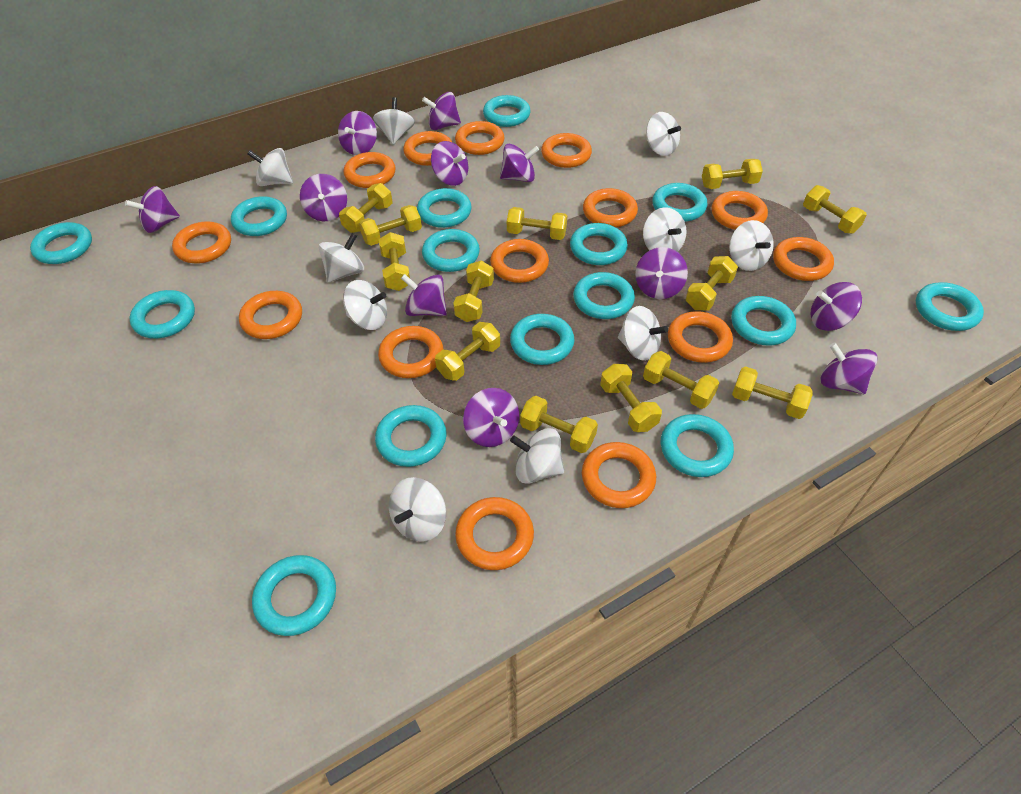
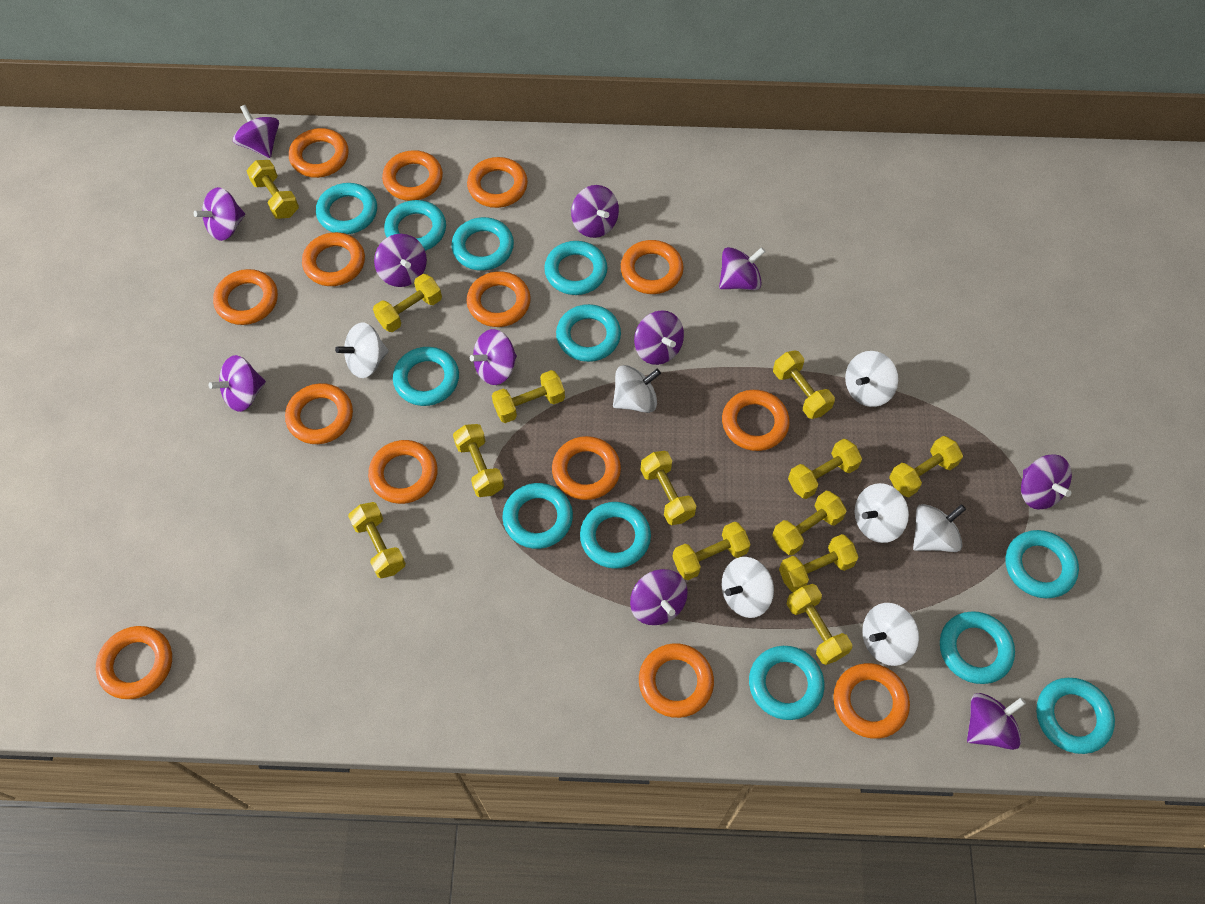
turquoise ring: [30,222,92,264] [129,290,195,339] [231,196,287,236] [252,555,336,636] [375,405,447,467] [417,188,472,228] [422,229,480,272] [483,95,531,127] [510,314,574,365] [570,223,628,265] [573,272,635,319] [652,183,708,222] [661,414,734,477] [731,296,796,346] [916,282,984,331] = 15 -> [316,183,377,234] [384,200,446,251] [393,347,459,406] [451,217,514,271] [502,483,573,549] [544,241,607,295] [556,304,621,362] [580,502,651,569] [749,646,825,720] [940,611,1015,684] [1005,530,1079,598] [1036,678,1115,754] = 12
white spinning top: [248,148,293,186] [319,233,364,282] [343,280,387,330] [373,97,415,145] [389,477,446,542] [510,428,564,484] [618,306,668,361] [643,207,687,252] [646,112,681,156] [729,220,774,271] = 10 -> [335,322,389,378] [613,365,661,413] [722,557,774,618] [845,351,898,407] [855,483,909,543] [862,603,919,666] [913,504,966,552] = 7

